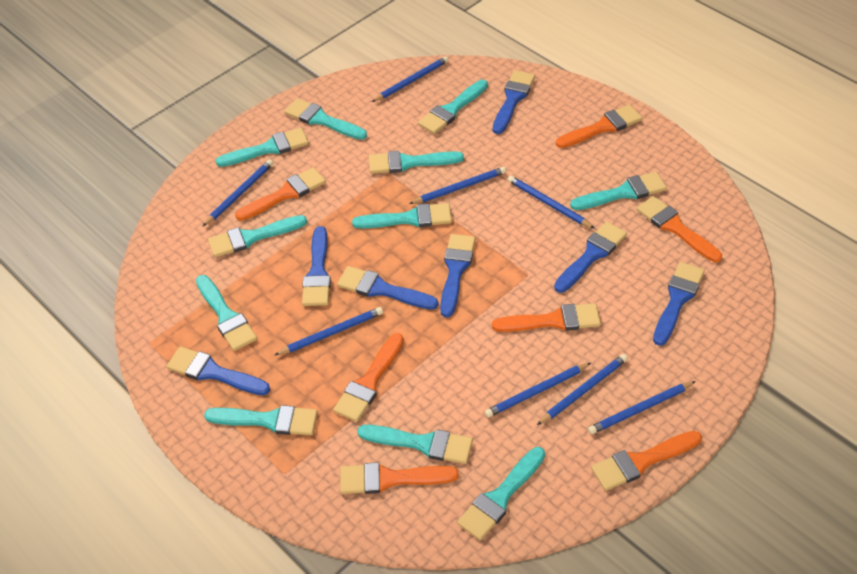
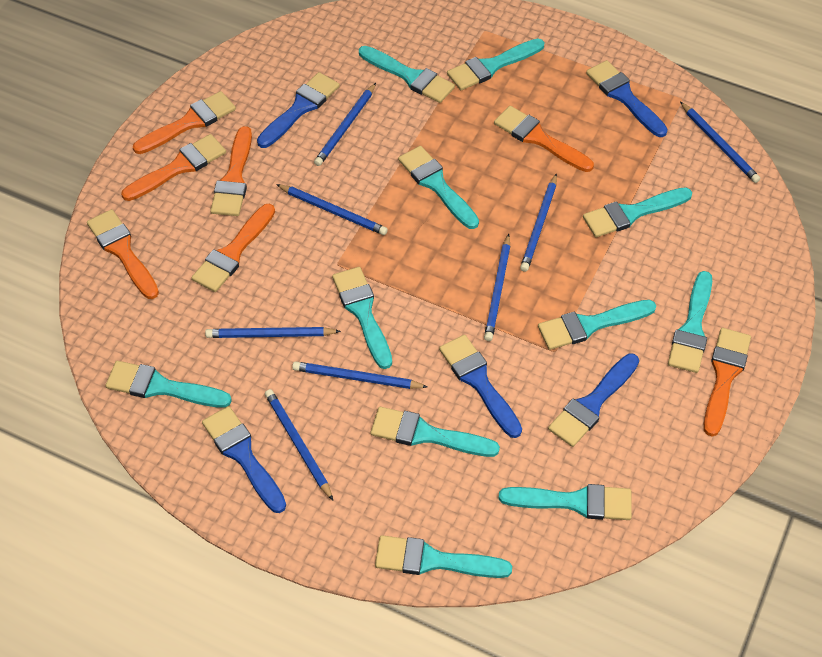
blue brush: [167,346,270,395] [302,226,331,306] [337,266,439,310] [440,234,475,317] [493,70,535,134] [554,222,627,293] [653,262,705,346] = 7 -> [202,406,286,513] [257,72,340,148] [439,335,522,438] [548,354,639,447] [586,60,668,137] = 5

